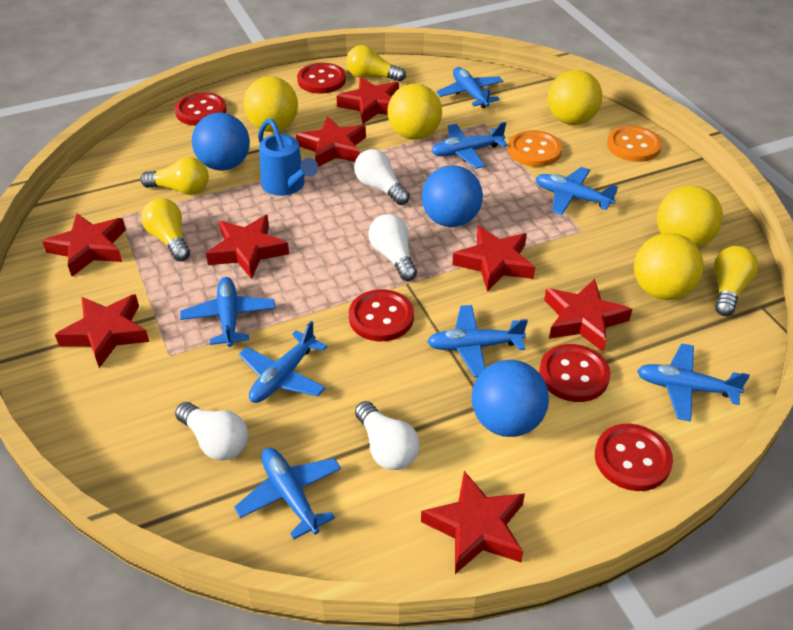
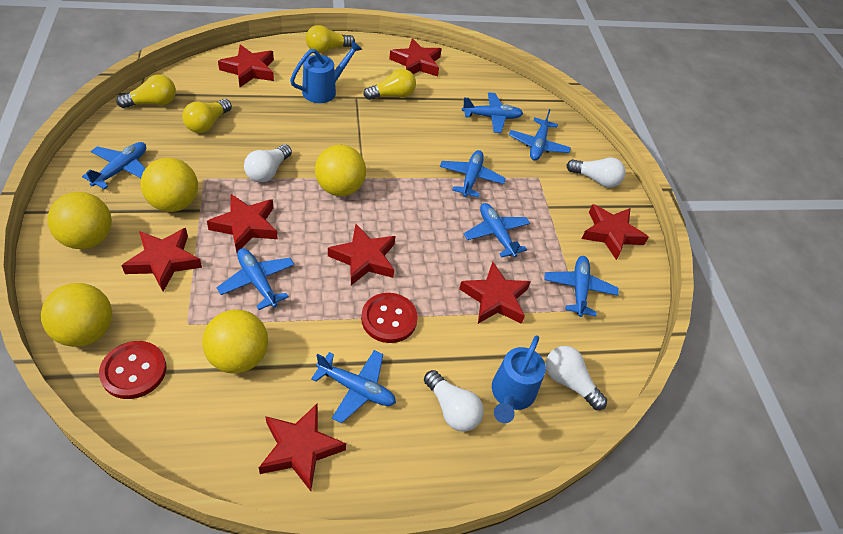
blue ball: [192,112,250,171] [422,165,483,227] [472,360,549,437] = 3 -> none = 0
blue watering can: [258,118,318,196] = 1 -> [290,40,362,103] [492,335,546,423] = 2
orange button: [508,130,562,167] [607,126,662,162] = 2 -> none = 0
red button: [175,92,227,126] [297,63,346,94] [349,289,414,341] [539,344,610,402] [595,424,673,491] = 5 -> [99,341,166,399] [361,293,418,343] = 2

